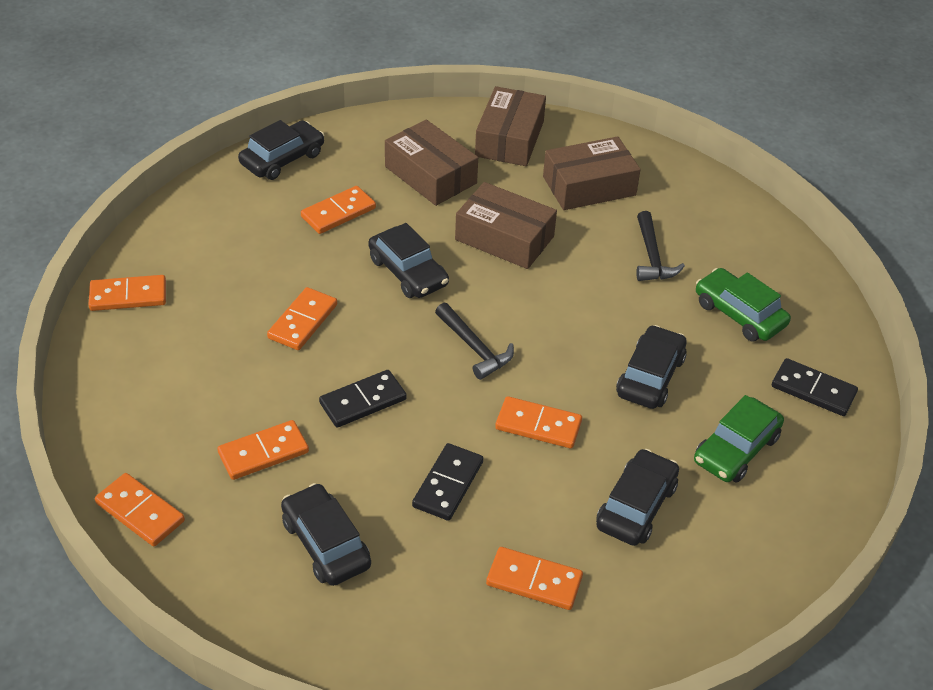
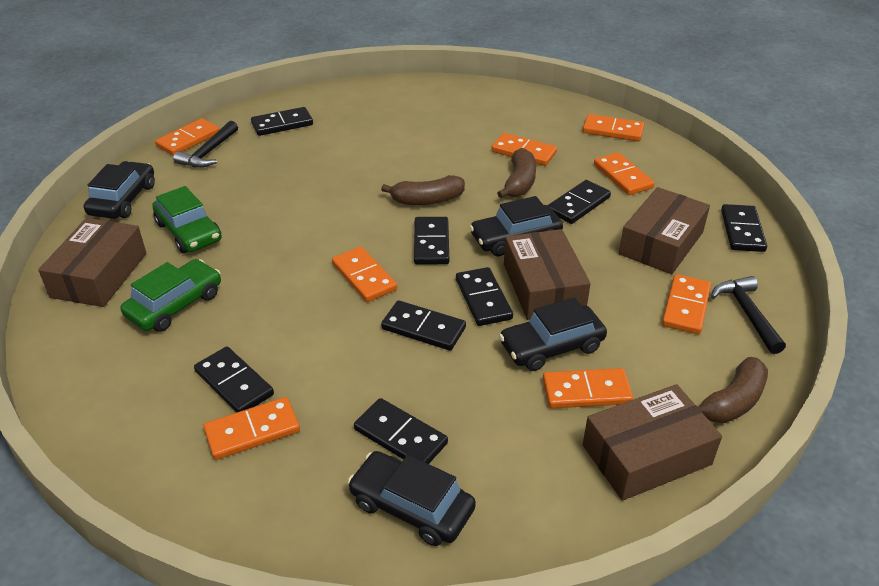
black car: [238,120,324,180] [281,483,371,586] [368,223,449,298] [596,449,679,546] [616,325,687,409] = 5 -> [84,161,155,219] [348,451,476,546] [470,196,563,257] [499,297,607,371] = 4
black domino: [319,370,407,428] [412,443,483,521] [772,358,858,416] = 3 -> [194,346,274,412] [251,107,313,136] [354,398,448,464] [381,300,466,351] [414,217,449,265] [456,267,513,326] [548,180,611,224] [721,204,767,252] = 8
brown banana: none = 0 -> [381,175,465,205] [497,148,536,198] [698,357,768,423] = 3
orange domino: [89,275,166,311] [95,473,185,546] [217,420,309,480] [267,287,337,350] [301,186,376,234] [486,547,583,610] [495,396,582,448] = 7 -> [155,118,220,156] [203,397,300,460] [332,247,397,302] [491,133,557,166] [543,368,633,408] [583,114,644,141] [594,152,654,195] [662,274,711,334] = 8

